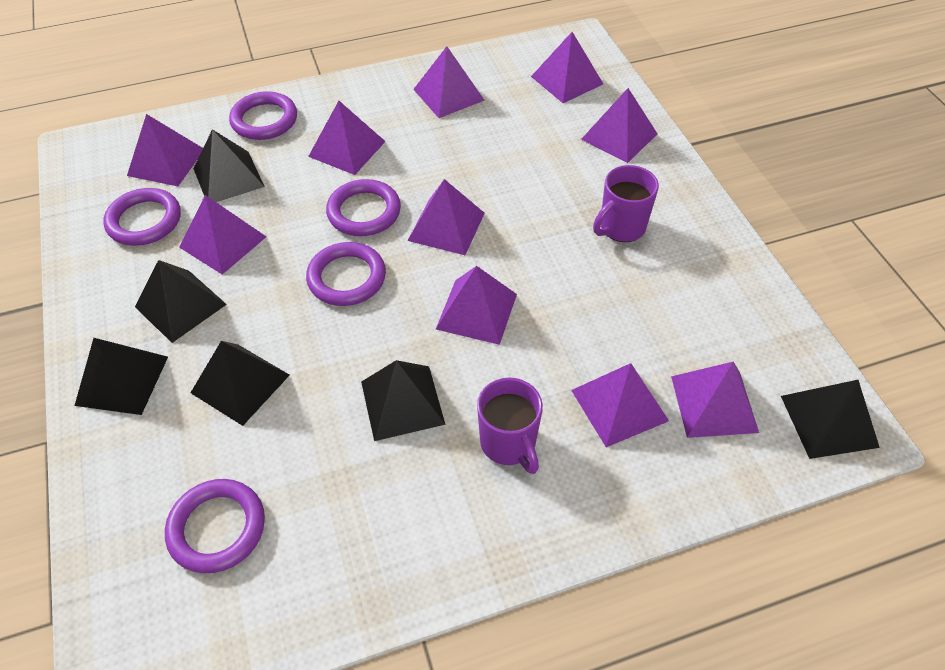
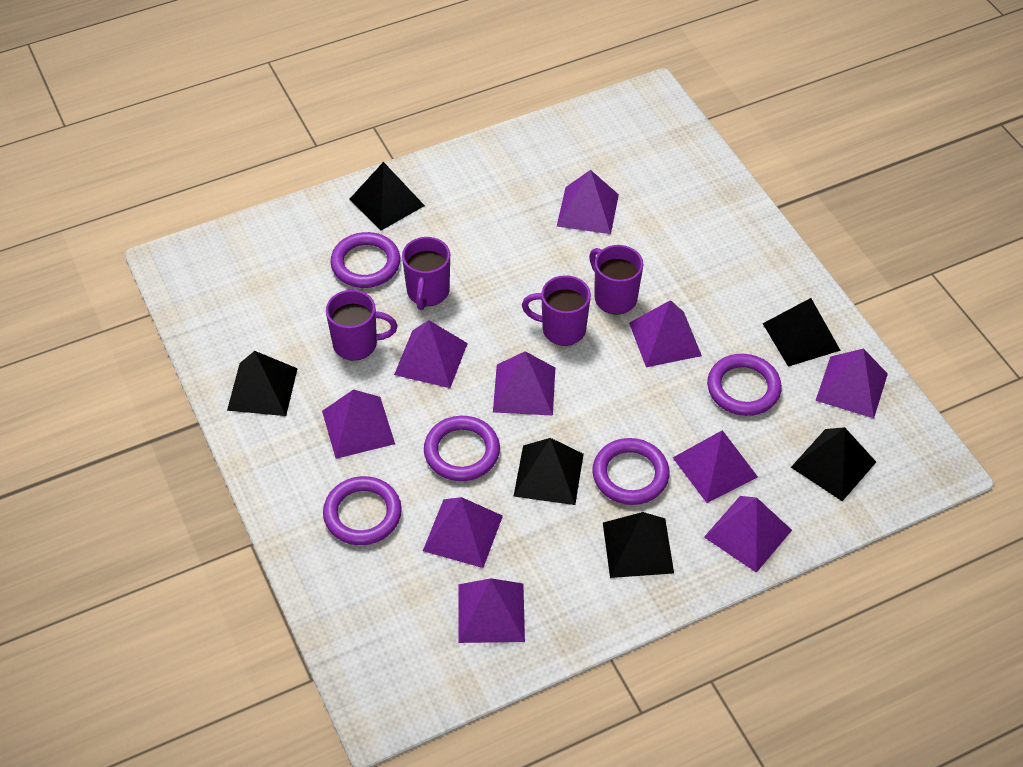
purple mug: [477,378,543,474] [593,165,659,242] = 2 -> [326,290,397,361] [402,237,450,310] [522,275,591,346] [589,245,643,314] = 4

